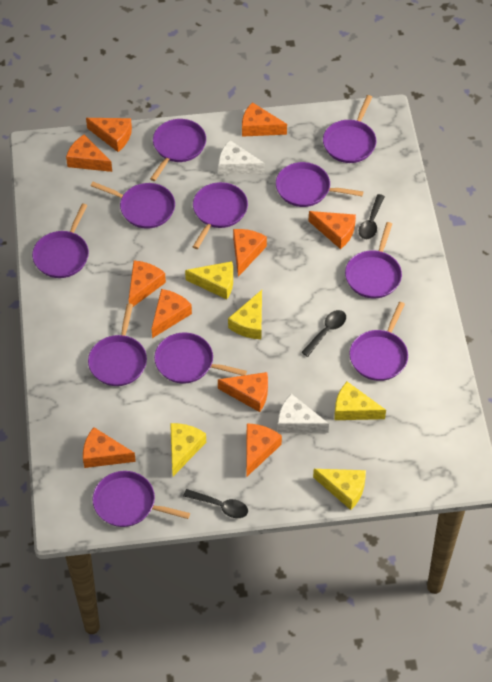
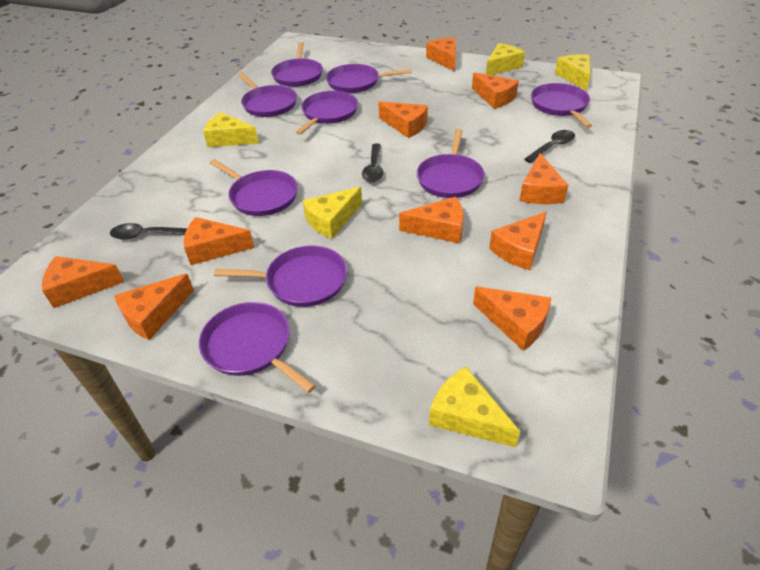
purple pan: [32,203,89,278] [88,303,147,386] [91,182,175,229] [92,471,190,527] [150,119,206,181] [154,332,247,384] [193,182,248,249] [276,162,363,207] [323,95,377,163] [345,222,402,298] [349,302,408,381] = 11 -> [199,302,316,393] [210,159,298,216] [214,245,347,307] [238,72,297,117] [271,42,323,87] [296,91,358,135] [326,64,412,93] [416,129,485,198] [531,83,592,128] = 9
white cheese: [218,140,265,175] [278,394,329,433] = 2 -> none = 0

